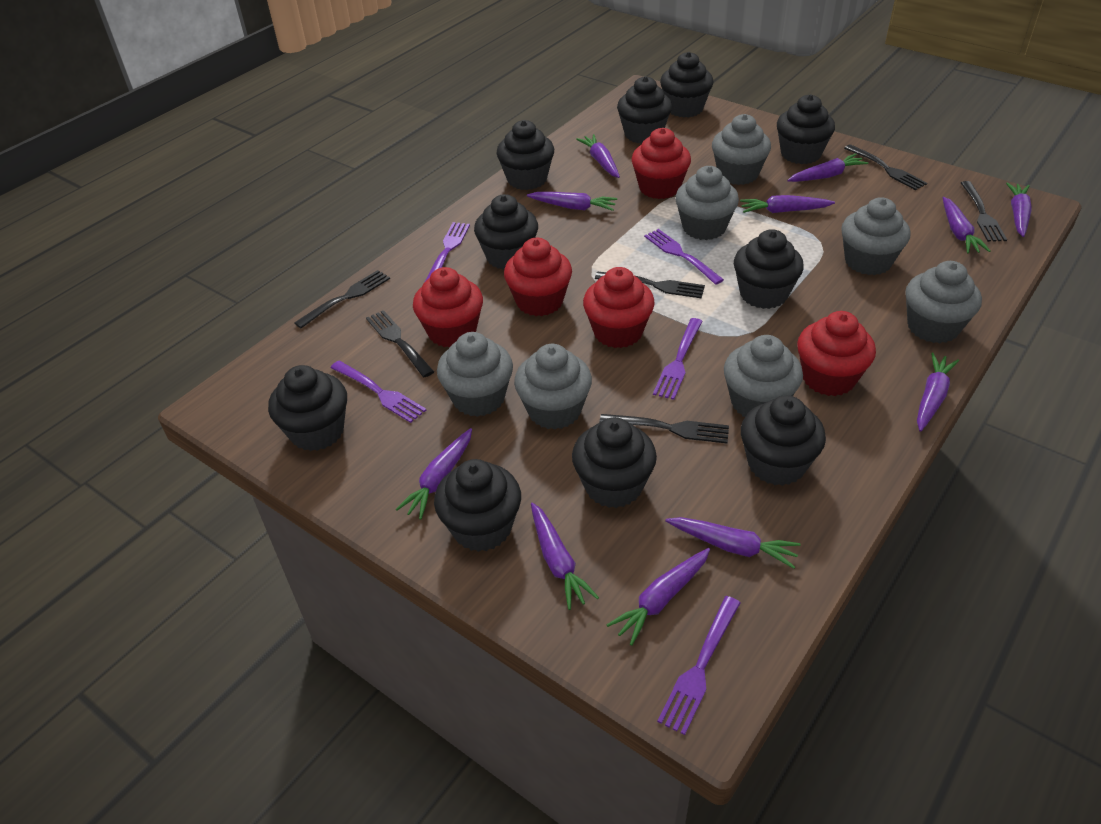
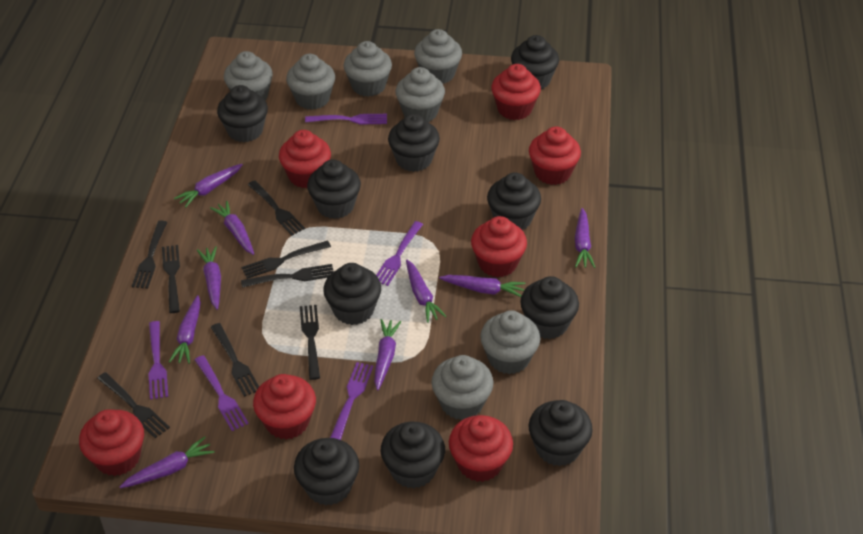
black fork: [294,270,390,328] [366,310,434,377] [595,271,705,298] [599,414,729,443] [844,144,928,190] [961,181,1007,242] = 6 -> [97,372,170,438] [132,221,167,289] [162,245,180,313] [211,323,259,397] [241,240,331,279] [241,264,334,288] [248,180,305,235] [300,305,320,380] = 8
purple carrot: [396,428,472,520] [527,192,617,211] [531,503,599,610] [576,134,620,178] [607,548,710,646] [665,517,801,569] [740,195,835,213] [787,153,868,182] [917,353,959,432] [943,197,991,254] [1006,182,1032,237] = 11 -> [119,437,215,488] [169,295,201,364] [174,164,243,208] [197,246,221,310] [210,201,254,255] [374,319,401,390] [406,260,447,323] [439,275,526,297] [575,208,595,268] = 9
red cupcake: [413,267,483,348] [504,238,572,316] [583,267,655,348] [631,128,691,199] [797,311,876,396] = 5 -> [79,409,144,476] [253,374,316,440] [279,130,331,188] [449,415,513,482] [471,216,527,277] [491,64,541,120] [529,126,581,185] = 7

